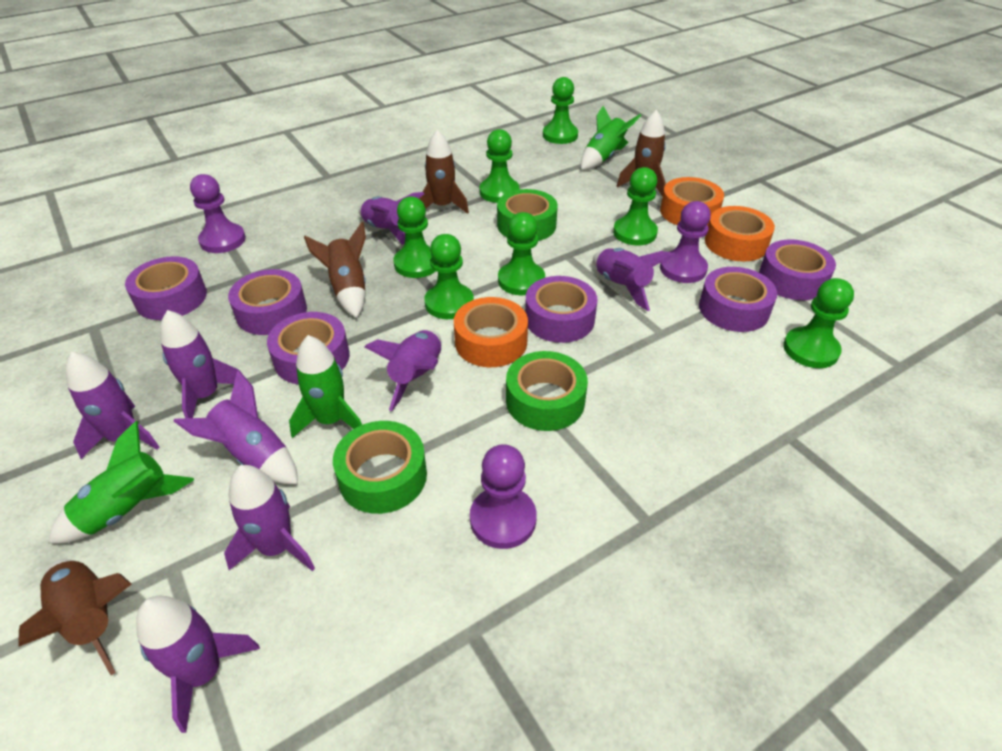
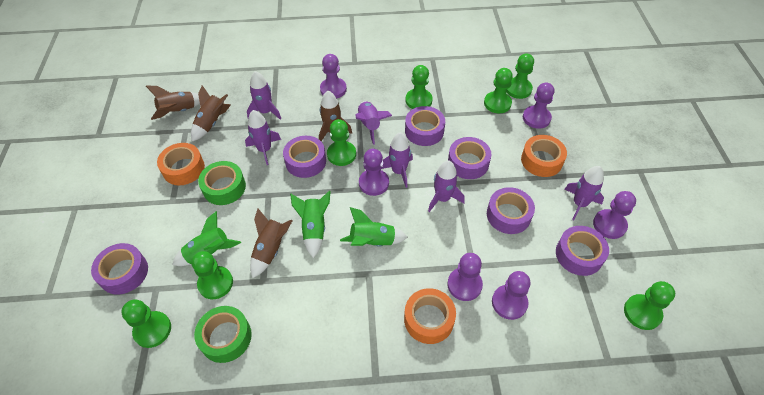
green tape: [333,421,427,514] [497,189,558,241] [506,351,588,431] = 3 -> [194,306,252,363] [198,161,246,205] = 2
purple pawn: [190,174,246,253] [470,444,537,549] [660,201,711,283] = 3 -> [320,54,347,98] [359,149,389,196] [447,253,483,301] [492,271,531,320] [523,83,555,129] [593,191,636,239] = 6
purple rocket: [66,352,160,459] [136,596,260,733] [160,310,238,418] [174,370,298,484] [224,465,315,571] [359,192,424,245] [364,330,442,411] [593,248,675,311] = 8 -> [245,110,281,165] [247,71,281,120] [355,101,392,145] [382,132,413,188] [428,161,465,212] [565,166,604,220] = 6

